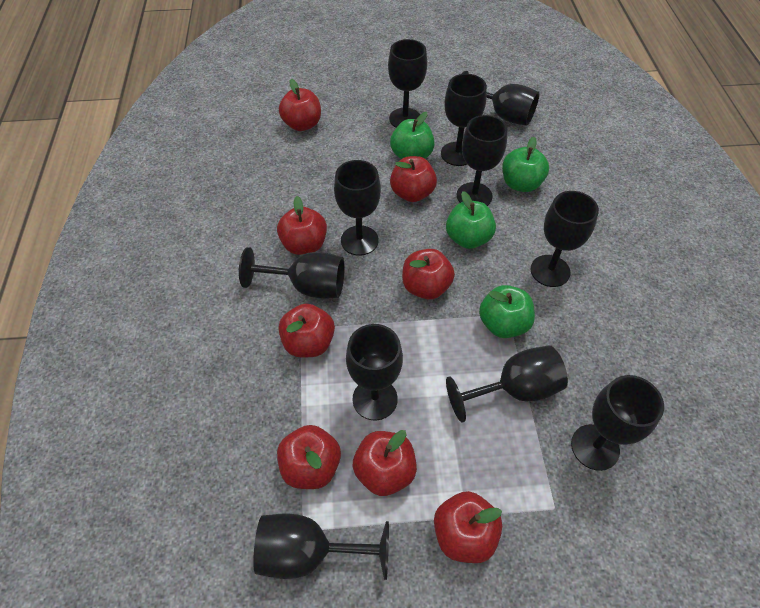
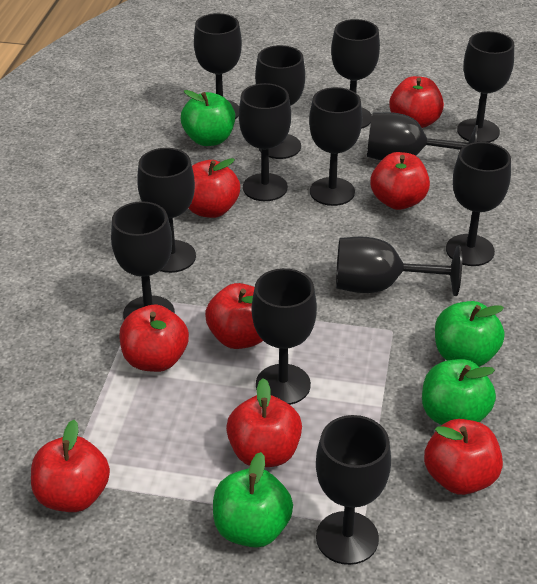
black goblet: [239,247,345,298] [253,513,389,580] [334,160,381,256] [346,324,403,420] [388,39,427,128] [441,74,487,166] [446,346,568,422] [457,115,508,206] [462,71,539,126] [531,191,599,287] [571,375,664,471] = 11 -> [111,201,175,320] [137,148,196,273] [194,13,242,119] [239,83,291,201] [252,268,317,405] [255,45,305,159] [309,87,362,206] [316,415,391,565] [331,19,380,129] [336,237,462,296] [367,112,478,160] [446,142,511,266] [457,31,514,142] = 13

